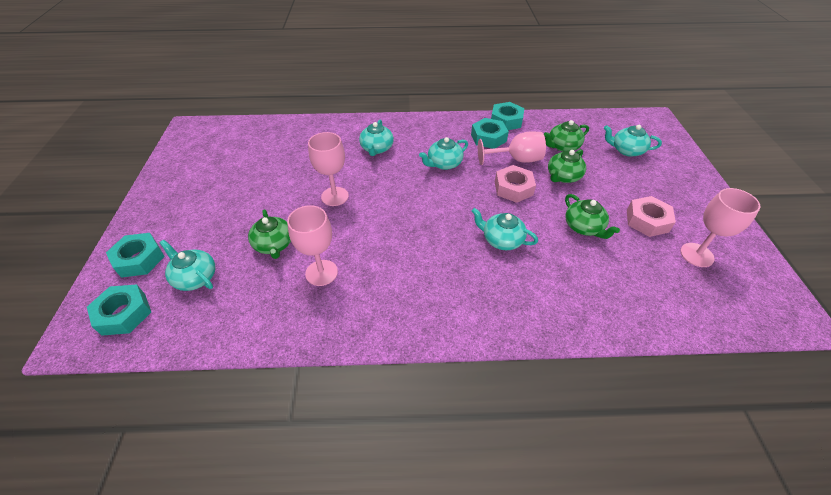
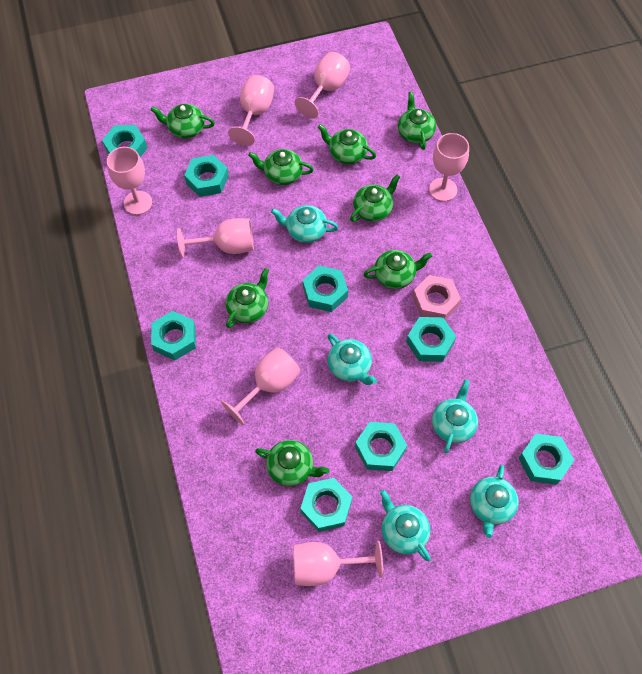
green teapot: [248,209,291,259] [544,120,589,152] [548,149,586,183] [565,194,620,239] = 4 -> [151,104,215,138] [226,268,269,328] [248,149,314,185] [255,440,329,486] [318,124,376,164] [350,174,400,222] [363,250,432,289] [398,92,436,150] = 8
pink goblet: [287,205,338,286] [308,132,349,206] [478,131,546,165] [680,188,761,267] = 4 -> [107,147,152,215] [177,218,254,258] [221,347,301,425] [228,75,274,146] [293,541,383,586] [295,52,350,118] [429,133,469,201] = 7
pink nut: [495,165,536,203] [627,196,676,237] = 2 -> [413,275,461,320] = 1
turquoise nut: [87,284,151,336] [106,233,165,278] [471,118,509,149] [491,102,524,130] = 4 -> [102,125,147,157] [151,311,196,360] [184,155,229,197] [300,478,352,532] [303,266,348,312] [355,422,407,471] [406,317,456,362] [519,434,574,485] = 8

